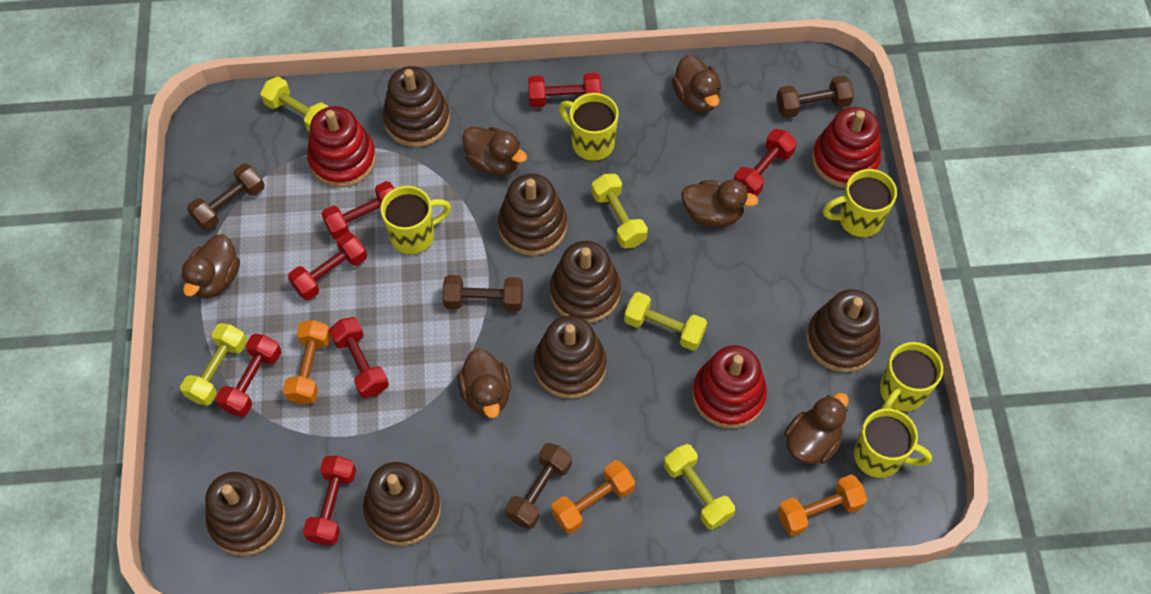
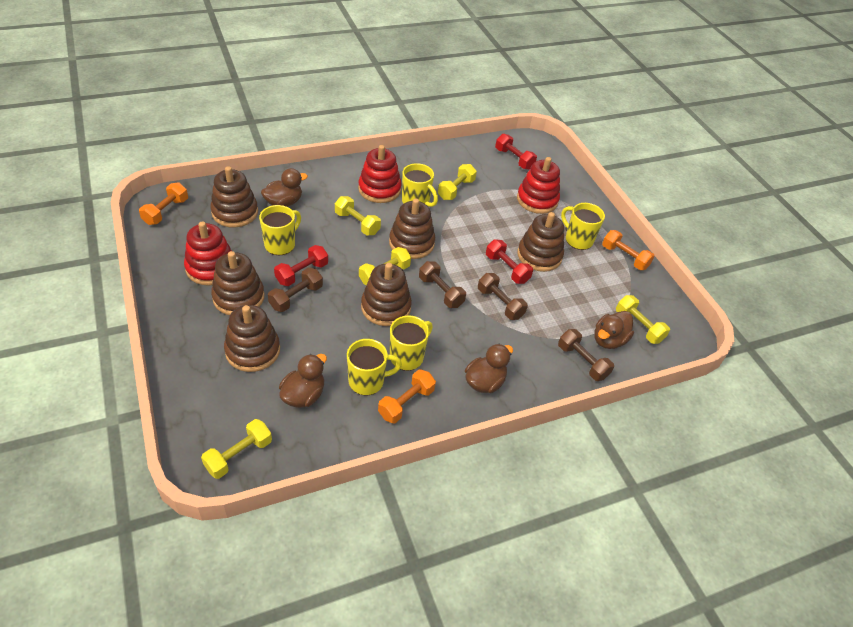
brown duck: [182,234,240,298] [457,348,511,418] [462,126,527,176] [672,55,721,113] [681,180,759,227] [784,392,849,464] = 6 -> [261,168,308,207] [279,354,327,408] [465,344,513,393] [594,311,634,349] = 4
brown stacking toy: [205,472,286,556] [363,462,441,546] [383,66,450,147] [498,173,567,256] [534,315,607,399] [550,241,621,323] [806,289,881,373] = 7 -> [210,166,258,227] [211,251,265,315] [224,305,280,372] [361,263,412,326] [389,198,435,259] [517,212,564,272] = 6
red dumbbell: [216,334,281,417] [288,232,367,300] [303,456,356,545] [321,181,395,240] [329,317,389,398] [528,73,602,108] [734,129,797,197] = 7 -> [274,245,328,286] [486,239,533,284] [495,134,537,170] = 3

